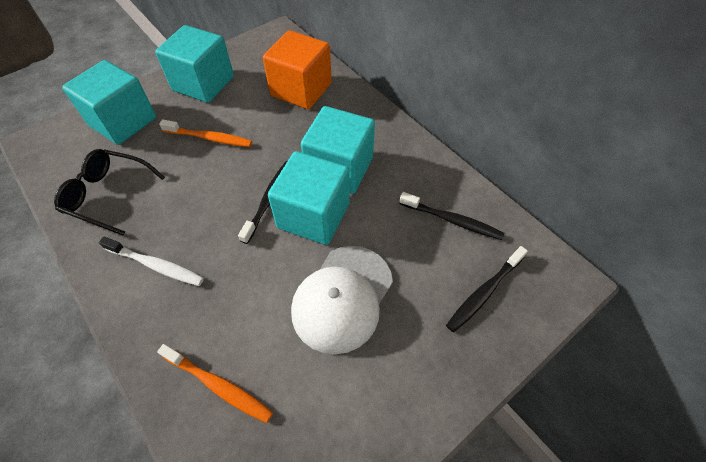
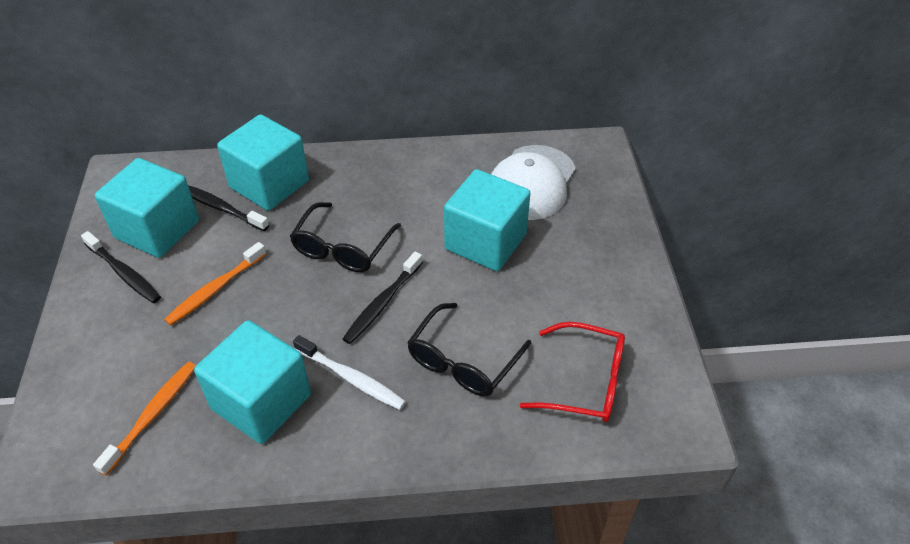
black glasses: [54,149,165,236] = 1 -> [290,202,401,272] [407,303,531,396] = 2
orange cube: [263,30,332,109] = 1 -> none = 0
red glasses: none = 0 -> [519,322,625,422] = 1

